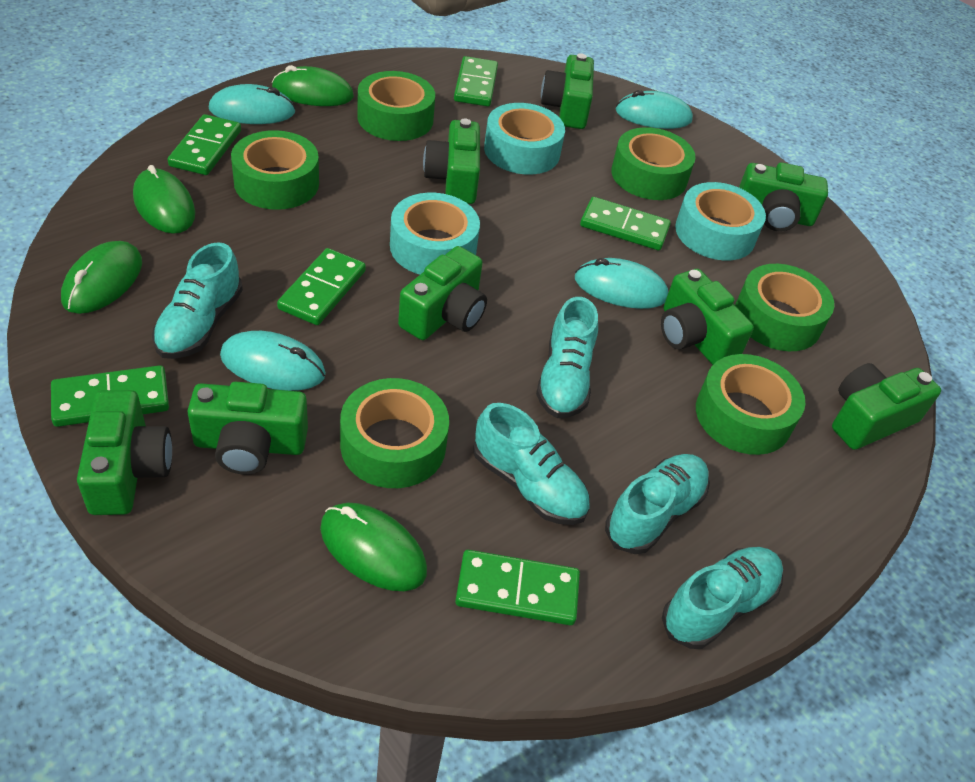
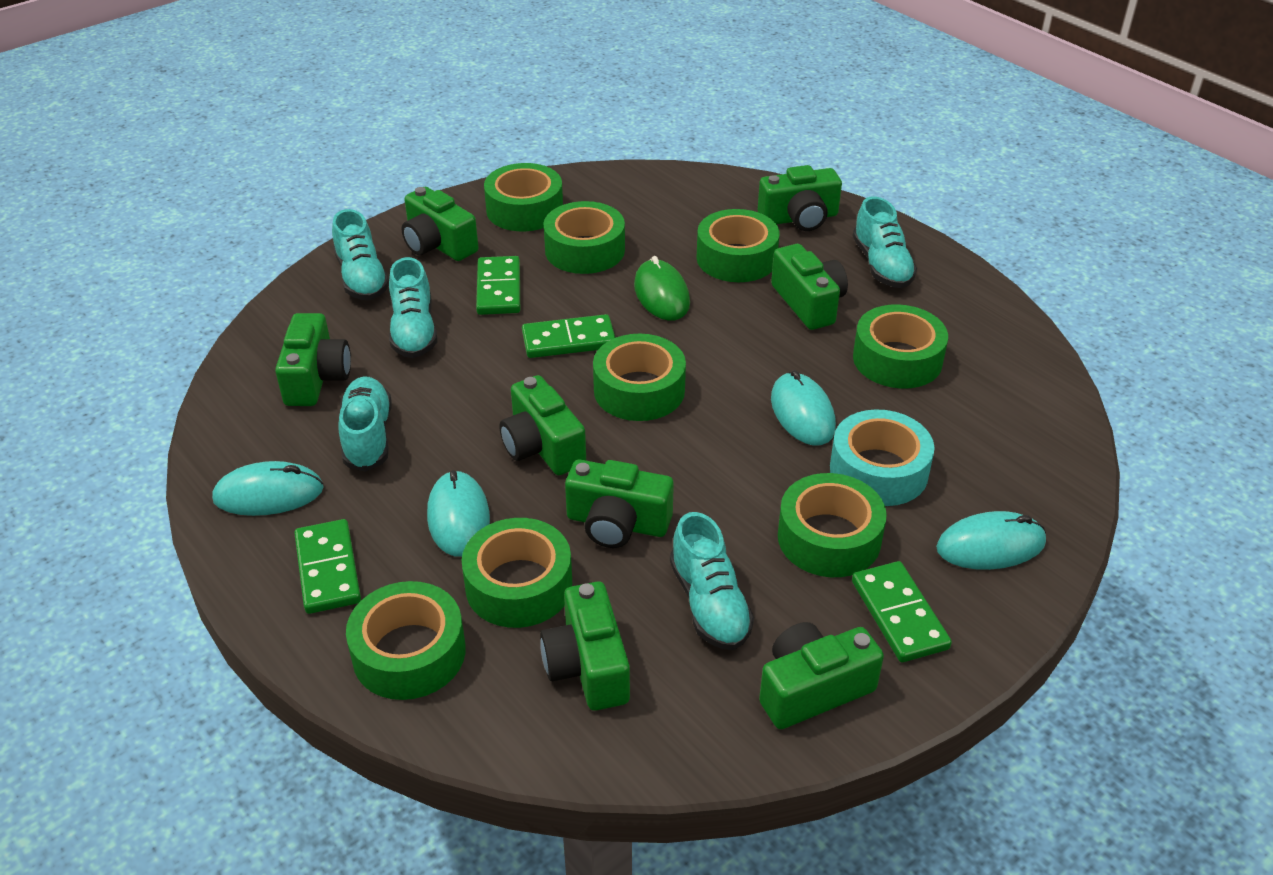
green domino: [51,365,169,427] [168,114,241,175] [277,248,366,325] [454,56,498,107] [455,550,580,625] [580,197,671,250] = 6 -> [294,519,361,614] [476,256,520,315] [522,314,615,358] [852,561,952,662] = 4
green mouse: [61,241,142,314] [133,165,195,234] [272,65,354,106] [320,503,427,591] = 4 -> [634,256,690,321] = 1
green tape: [231,130,319,210] [340,378,449,488] [357,71,435,141] [611,127,695,200] [696,354,805,455] [735,264,834,351] = 6 -> [346,581,466,700] [462,518,572,628] [484,163,563,232] [543,201,625,274] [593,334,686,421] [696,209,780,282] [778,473,887,577] [853,304,948,389] = 8
turquoise tape: [390,193,480,274] [484,103,565,175] [675,182,766,261] = 3 -> [830,409,934,506] = 1

